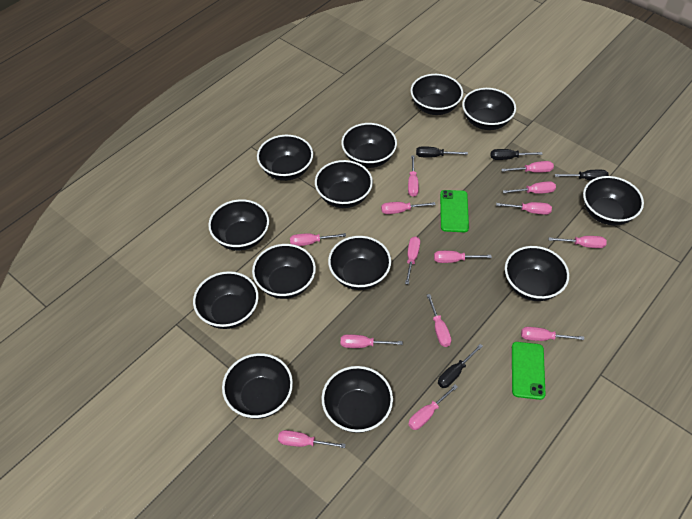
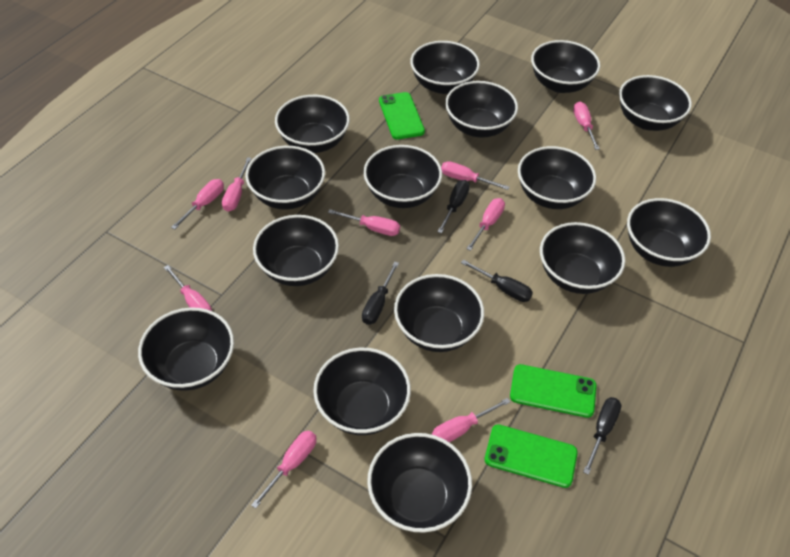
black bowl: [193,271,259,329] [208,199,269,251] [222,353,293,419] [252,244,316,299] [257,135,313,181] [315,160,373,208] [321,366,393,433] [328,236,391,290] [341,123,397,168] [411,74,463,115] [462,88,516,130] [505,246,569,301] [583,176,644,226] = 13 -> [138,307,234,391] [245,146,325,209] [253,215,339,286] [275,95,350,153] [313,348,411,435] [363,145,442,208] [367,433,472,533] [394,274,484,352] [410,41,480,94] [445,81,518,138] [518,146,596,209] [531,40,600,93] [540,222,625,294] [619,75,692,131] [627,198,711,267] = 15
green phone: [440,190,469,232] [512,342,545,400] = 2 -> [379,92,425,139] [485,425,578,488] [510,364,597,418] = 3
pink screwdriver: [278,430,346,448] [290,233,346,246] [341,334,403,348] [381,202,436,214] [405,236,420,285] [408,155,419,197] [408,385,458,430] [427,294,451,347] [434,251,492,263] [496,202,552,215] [501,161,554,173] [503,181,556,194] [521,327,584,341] [548,236,607,248] = 14 -> [164,265,212,311] [171,179,224,230] [222,157,252,212] [251,431,316,509] [328,209,400,236] [432,398,510,442] [441,161,510,190] [466,198,505,251] [573,101,600,150] = 9

